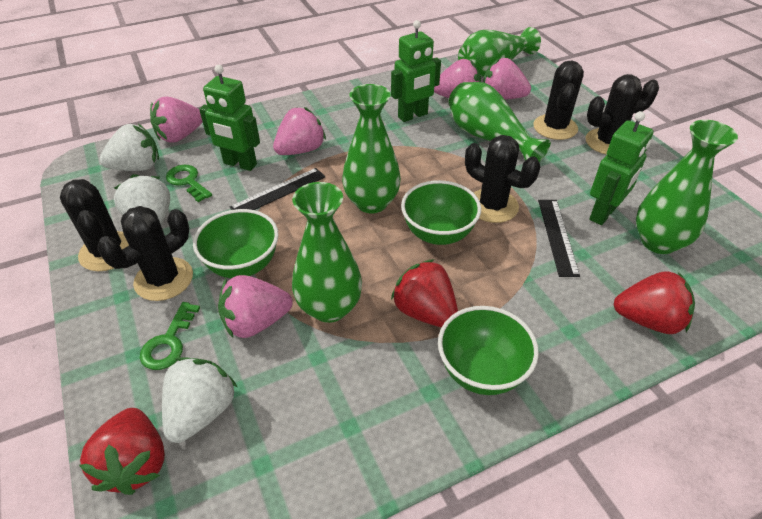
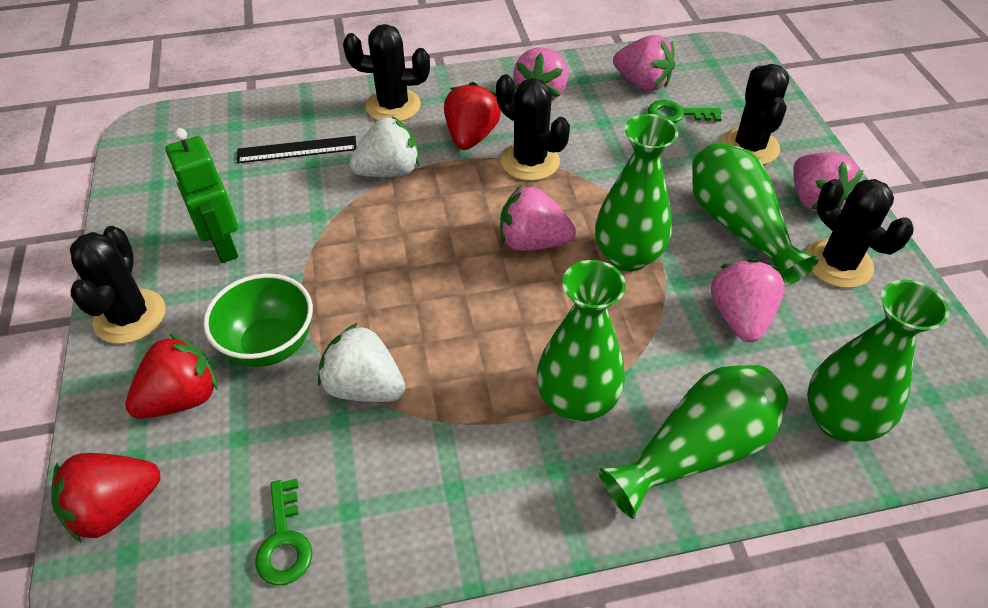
black ruler: [230,168,325,210] [538,200,580,277] = 2 -> [237,136,357,163] = 1
green bowl: [193,209,279,278] [401,180,481,245] [438,306,539,395] = 3 -> [203,273,313,367] = 1
green robot: [199,65,260,171] [391,20,441,122] [589,111,654,225] = 3 -> [165,128,238,263] = 1
white strawberry: [100,124,159,171] [114,174,170,225] [162,357,237,443] = 3 -> [318,323,405,402] [349,116,420,177] = 2

